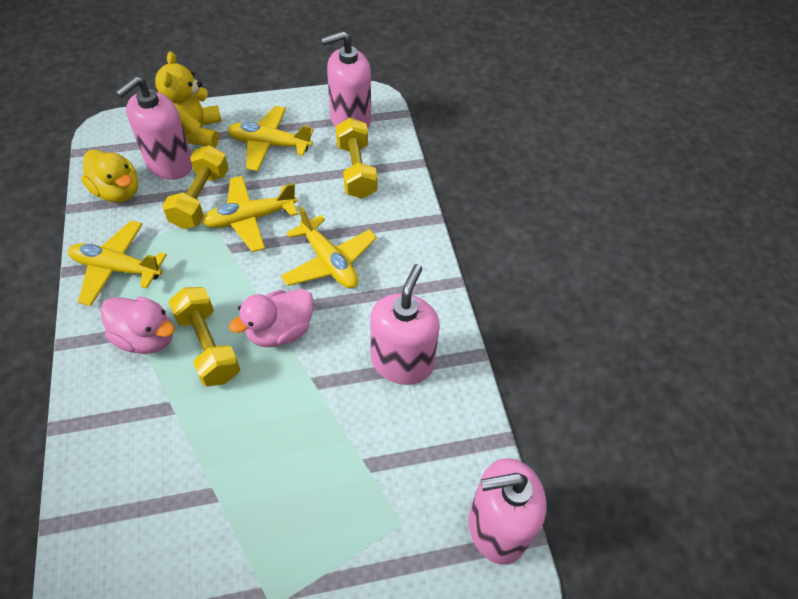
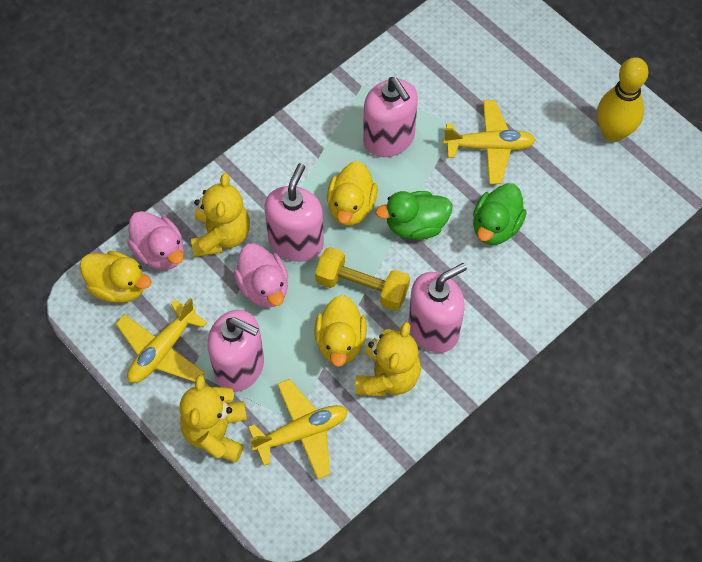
green duck: none = 0 -> [375,191,452,239] [473,183,527,245] = 2
yellow bowling pin: none = 0 -> [597,57,649,142] = 1
yellow duck: [81,149,138,203] = 1 -> [80,251,152,303] [315,295,367,367] [327,161,378,226] = 3
yellow dumbbell: [163,145,229,229] [169,287,240,387] [336,118,377,199] = 3 -> [315,247,410,311] = 1
yellow plane: [68,221,167,306] [202,176,298,252] [228,106,313,171] [281,206,377,289] = 4 -> [116,298,207,383] [248,379,348,479] [443,100,535,184] = 3
yellow teddy bear: [155,51,222,148] = 1 -> [180,375,247,463] [191,173,250,257] [355,322,421,397] = 3

